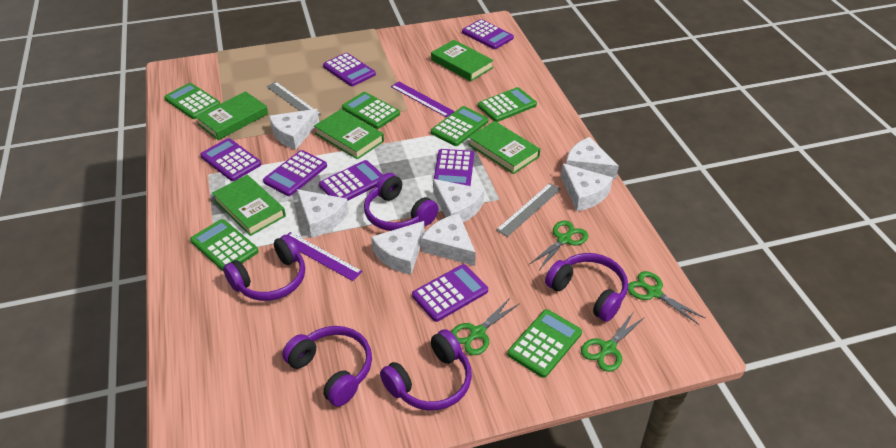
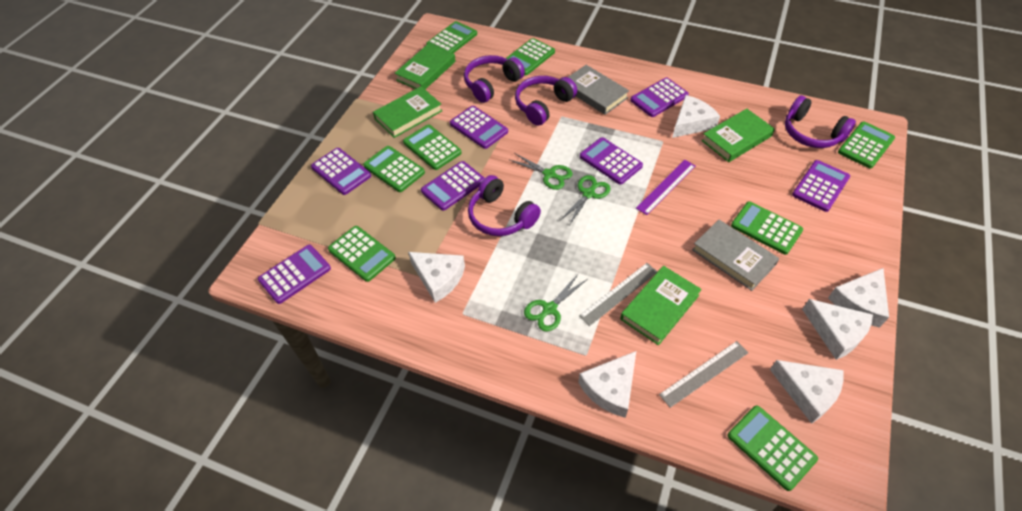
green book: [195,91,268,140] [212,175,286,236] [314,109,384,159] [431,40,494,81] [468,121,540,174] = 5 -> [373,86,442,138] [395,43,456,89] [620,266,702,345] [701,109,775,162] = 4
green calculator: [164,83,220,119] [190,219,259,272] [342,92,400,129] [431,106,489,146] [478,87,537,122] [508,309,582,378] = 6 -> [328,226,396,282] [363,146,425,192] [403,124,461,170] [426,21,477,53] [506,38,555,75] [728,405,818,491] [731,201,803,255] [838,122,895,168] = 8
green scissors: [451,298,520,355] [530,220,588,270] [581,312,645,372] [628,271,706,325] = 4 -> [510,153,573,190] [524,273,588,331] [560,175,611,225] = 3
grey book: none = 0 -> [568,65,629,115] [692,220,779,291] = 2
purple headphones: [223,235,305,301] [282,326,372,407] [364,173,439,231] [380,329,472,410] [545,253,628,322] = 5 -> [464,55,525,103] [468,175,541,236] [515,76,577,126] [785,96,856,148] = 4
purple ruler: [287,232,363,281] [391,82,455,117] = 2 -> [636,160,696,215] = 1
white cheese: [269,109,319,150] [297,189,349,238] [371,221,425,275] [421,214,476,266] [433,179,484,222] [561,163,613,211] [566,137,619,179] = 7 -> [408,252,465,303] [578,351,636,418] [672,95,720,138] [770,360,843,424] [802,299,873,360] [828,268,889,328] = 6

